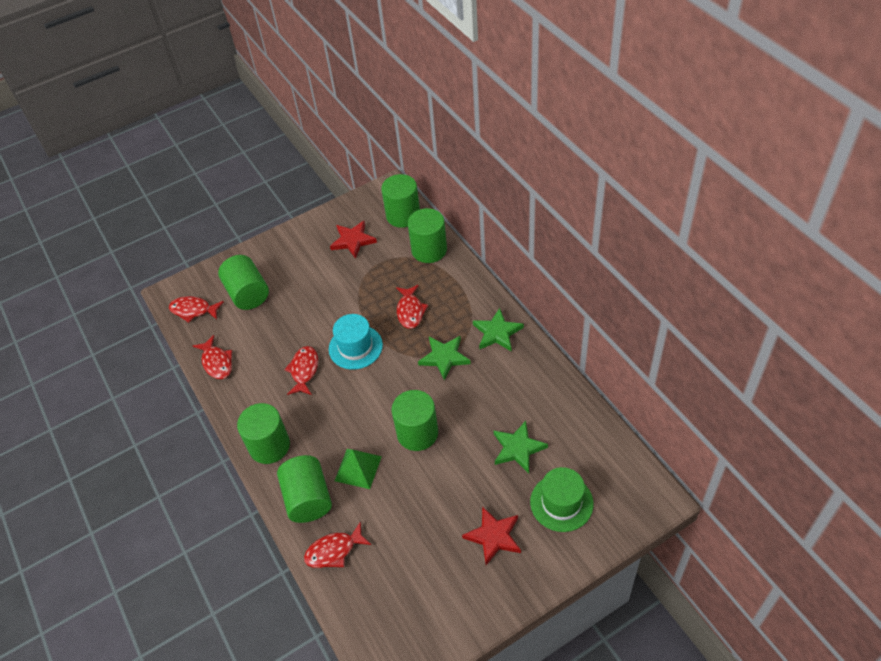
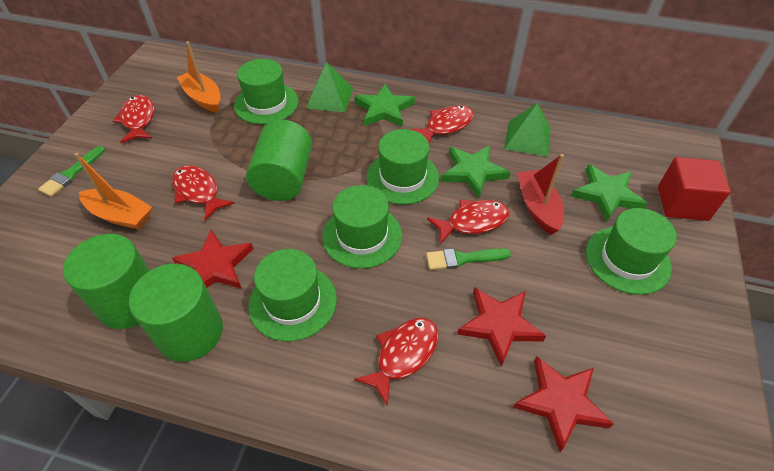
green brush: none = 0 -> [38,146,105,197] [426,248,511,270] = 2
green cylinder: [218,255,269,310] [237,403,290,464] [277,455,332,523] [381,174,420,228] [392,390,438,451] [408,208,447,263] = 6 -> [63,234,150,329] [129,264,223,362] [246,119,312,201] = 3
green hat: [530,467,594,532] = 1 -> [234,59,299,124] [249,249,337,341] [322,185,402,269] [367,129,439,205] [586,208,677,295] = 5
green pyramid: [335,449,382,489] = 1 -> [306,62,353,112] [504,103,551,156] = 2
orange boat: none = 0 -> [74,153,152,230] [177,41,221,113] = 2
red boat: none = 0 -> [518,154,564,235] = 1
red cube: none = 0 -> [658,157,731,221] = 1
red star: [330,221,377,259] [462,506,521,565] = 2 -> [172,229,253,289] [457,287,546,367] [513,356,614,452] = 3
turquoise hat: [329,314,383,370] = 1 -> none = 0

